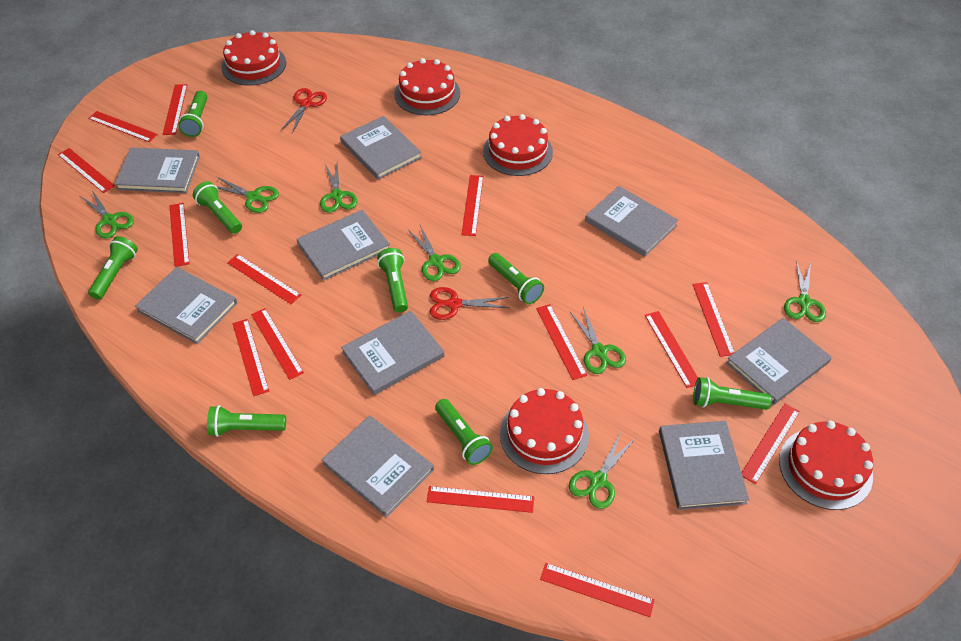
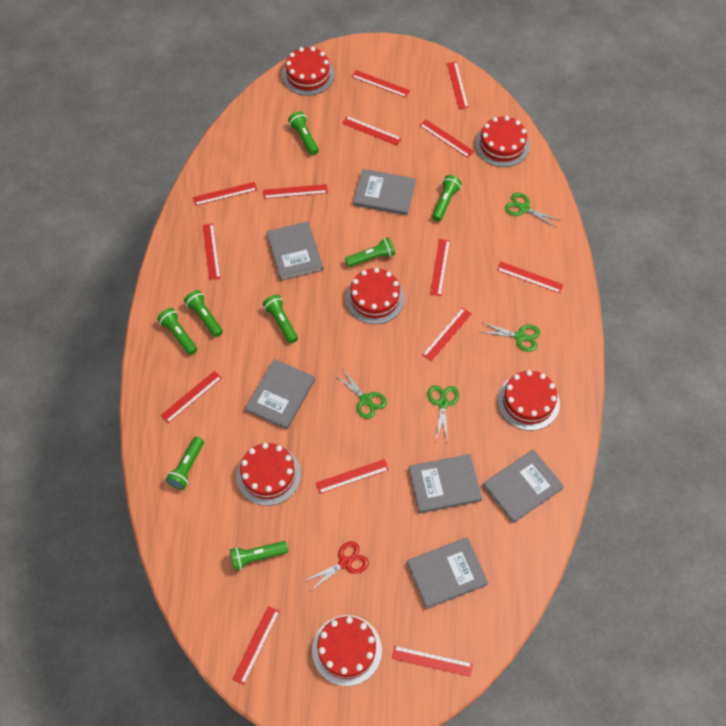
green scissors: [80,190,134,239] [216,176,279,213] [320,163,357,213] [408,225,461,281] [569,432,635,509] [570,307,626,374] [784,260,826,322] = 7 -> [333,368,387,419] [427,385,459,443] [481,322,540,352] [505,193,561,228] = 4
grey book: [114,147,200,193] [135,267,237,344] [297,210,390,281] [321,415,434,517] [340,116,422,179] [341,311,444,395] [585,186,678,257] [659,421,749,510] [726,318,832,405] = 9 -> [245,359,315,429] [267,221,323,281] [353,169,416,215] [407,537,488,609] [408,454,482,513] [483,449,564,523] = 6
red cake: [221,30,286,86] [394,58,460,115] [483,114,553,176] [500,388,589,474] [779,421,873,510] = 5 -> [236,443,301,506] [282,47,334,96] [312,615,382,686] [346,267,405,324] [475,116,530,167] [497,370,560,431] = 6
red scissors: [281,88,327,134] [430,287,509,320] = 2 -> [305,541,369,591] = 1

